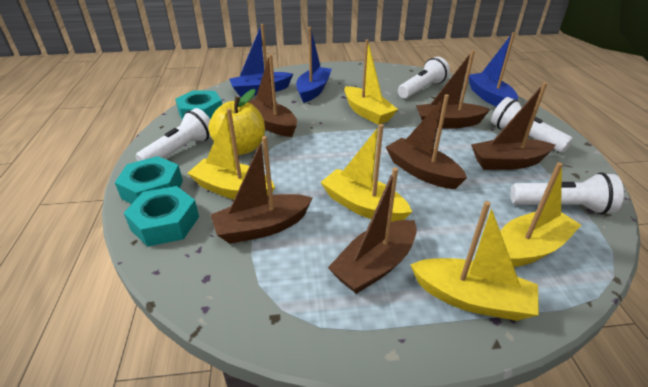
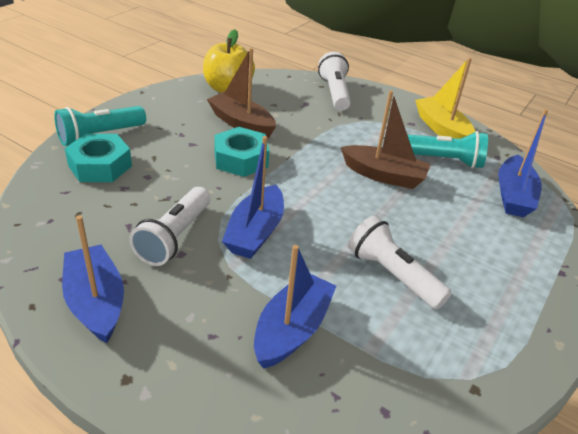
blue boat: [229,24,293,97] [296,27,332,103] [469,32,518,107] = 3 -> [62,215,124,343] [222,136,284,259] [254,245,336,369] [498,109,548,217] = 4
brown boat: [210,136,313,244] [249,54,297,137] [328,167,417,294] [386,94,467,189] [416,50,490,128] [471,82,555,170] = 6 -> [207,48,276,138] [341,90,431,189] = 2
turquoise flashlight: none = 0 -> [54,106,146,146] [407,131,488,168] = 2
turquoise nut: [115,156,183,204] [124,186,199,247] [175,90,222,120] = 3 -> [65,134,132,182] [214,127,270,177] = 2
white flashlight: [135,108,210,161] [398,57,450,99] [491,97,573,153] [510,172,624,215] = 4 -> [129,187,211,266] [318,52,351,111] [348,216,452,310] = 3
yellow boat: [188,108,275,199] [320,124,412,222] [344,39,398,125] [410,201,539,321] [500,162,581,267] = 5 -> [415,57,475,139] = 1

